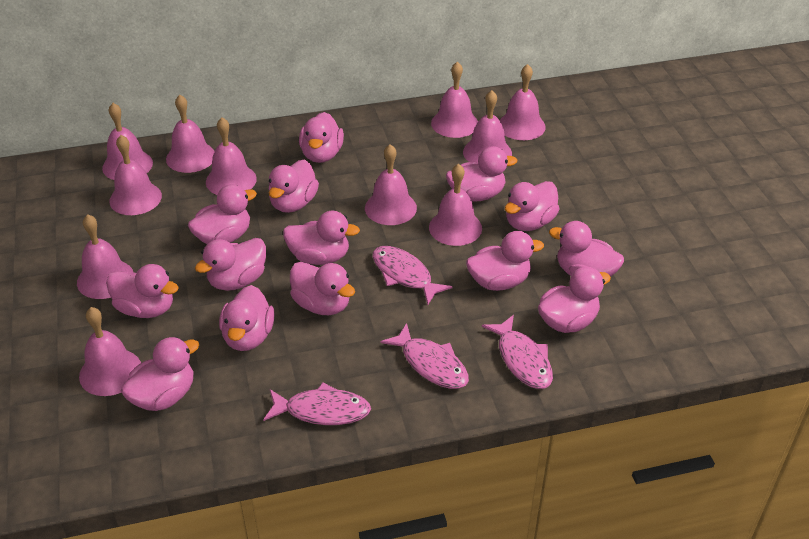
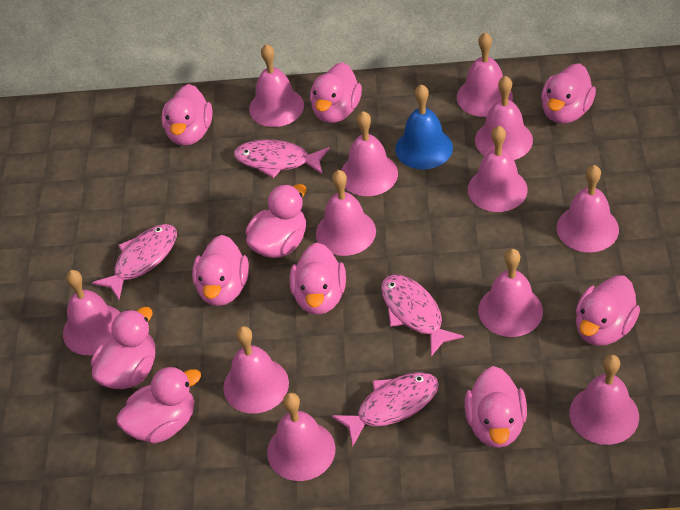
blue bell: none = 0 -> [395,84,453,169] = 1
pink bell: [77,214,134,299] [79,307,141,396] [102,103,153,180] [109,135,162,215] [166,95,215,173] [206,117,257,195] [365,144,417,225] [429,164,482,246] [431,62,478,138] [463,90,512,163] [500,64,546,140] = 11 -> [63,270,121,355] [223,326,289,414] [249,44,304,127] [267,392,336,481] [316,170,376,256] [341,111,398,196] [457,32,513,117] [468,126,527,212] [475,76,533,160] [478,249,543,337] [557,165,619,253] [569,354,639,445] = 12
pink duck: [106,264,179,318] [121,337,199,411] [188,184,257,244] [195,238,266,291] [219,285,275,351] [269,160,319,213] [283,211,360,265] [290,262,355,315] [299,112,344,163] [446,146,517,202] [466,231,544,291] [505,181,560,231] [538,267,611,333] [549,221,624,277] = 14 -> [91,307,155,389] [116,366,201,443] [161,84,213,146] [192,235,249,306] [246,184,307,258] [290,243,346,315] [310,62,362,123] [465,366,527,448] [541,63,596,124] [576,275,640,346] = 10

